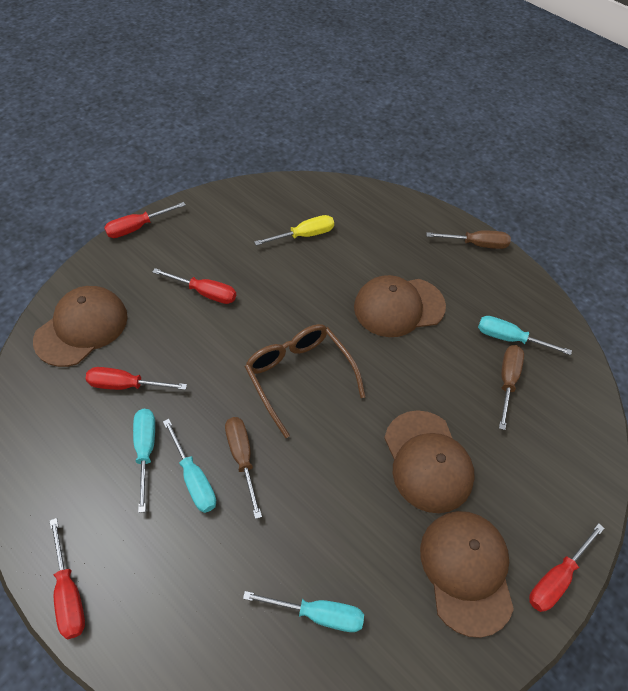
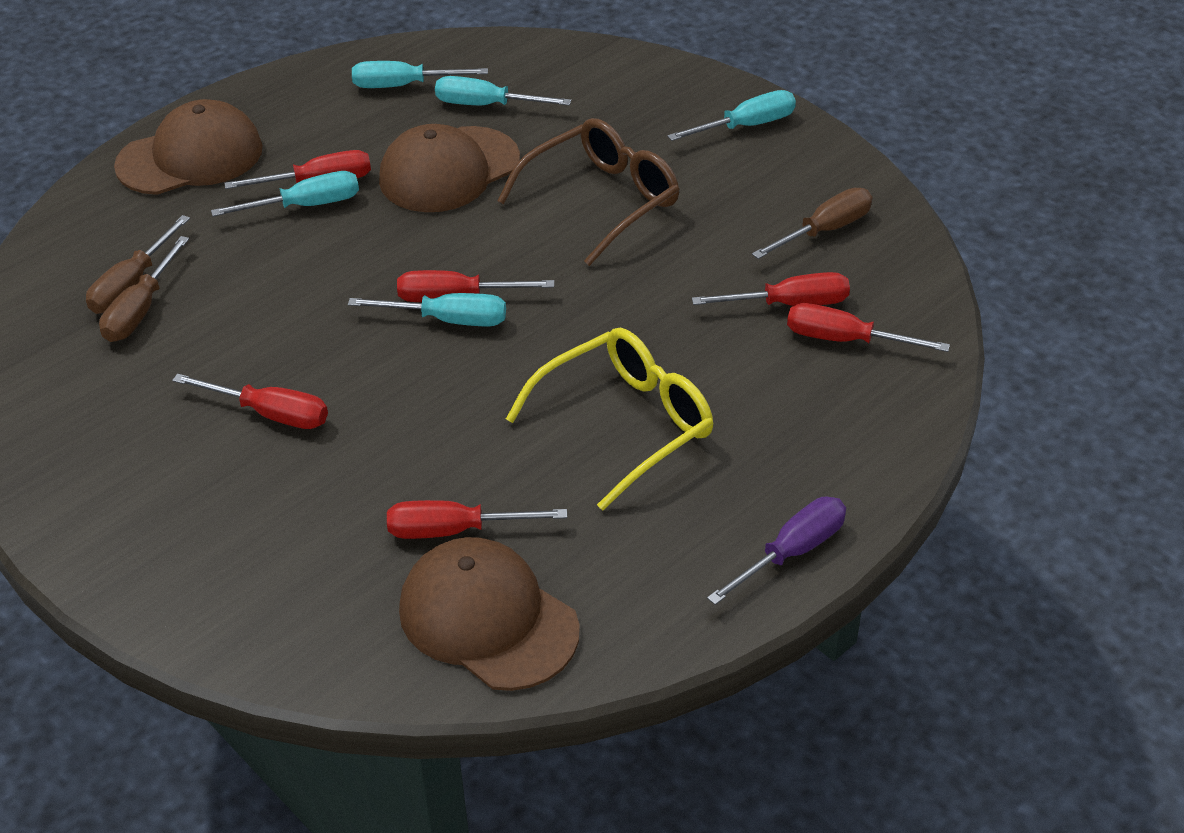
brown cap: [33,286,128,367] [354,275,446,337] [384,410,475,513] [420,511,514,638] = 4 -> [114,99,263,195] [379,124,520,212] [399,537,580,691] = 3
purple screwdriver: none = 0 -> [707,497,846,605] = 1
red screwdriver: [49,518,85,639] [85,367,187,390] [104,202,186,238] [152,268,236,304] [529,523,605,612] = 5 -> [172,373,328,429] [224,150,371,189] [387,500,567,539] [397,270,554,302] [692,272,850,306] [787,303,950,352] = 6
turquoise screwdriver: [133,409,155,513] [163,419,216,513] [243,591,364,632] [478,316,572,355] = 4 -> [211,171,359,217] [348,293,506,326] [352,61,488,88] [435,76,571,105] [668,90,796,141] = 5
yellow glasses: none = 0 -> [506,328,713,511] = 1
yellow screwdriver: [254,215,334,246] = 1 -> none = 0

